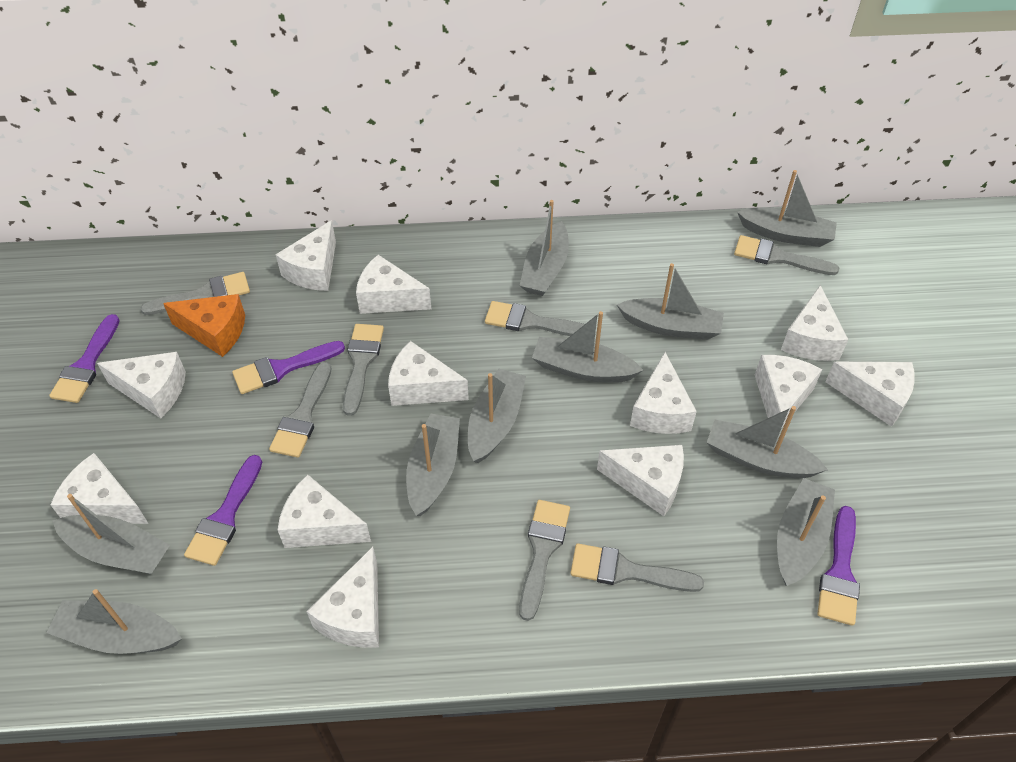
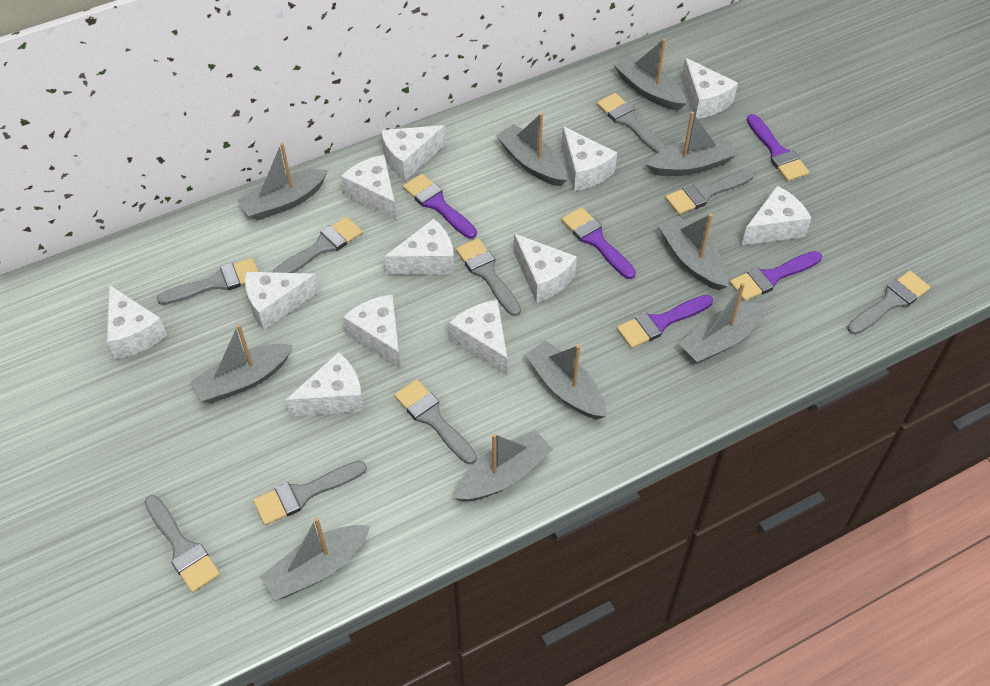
grey brush: [140,272,250,315] [269,362,332,458] [343,324,384,416] [485,301,585,336] [519,500,570,621] [570,543,704,592] [734,235,839,275] = 7 -> [144,495,220,592] [157,258,258,305] [253,461,367,525] [273,217,363,273] [394,379,477,464] [456,238,521,316] [597,93,667,153] [665,170,754,215] [847,271,930,335] = 9
orange cheese: [163,294,245,357] = 1 -> none = 0
purple brush: [49,314,120,403] [184,455,262,566] [232,341,345,394] [817,506,860,626] = 4 -> [403,174,477,239] [561,207,636,279] [617,295,713,348] [730,251,822,301] [747,114,809,181] = 5

